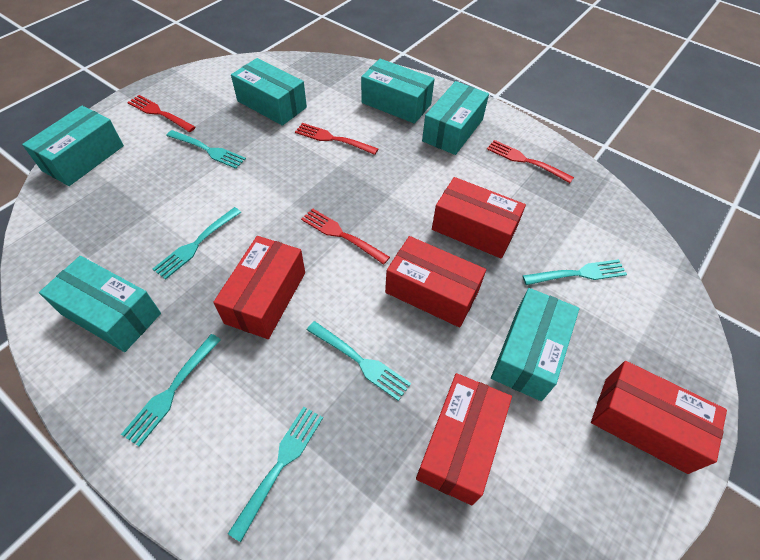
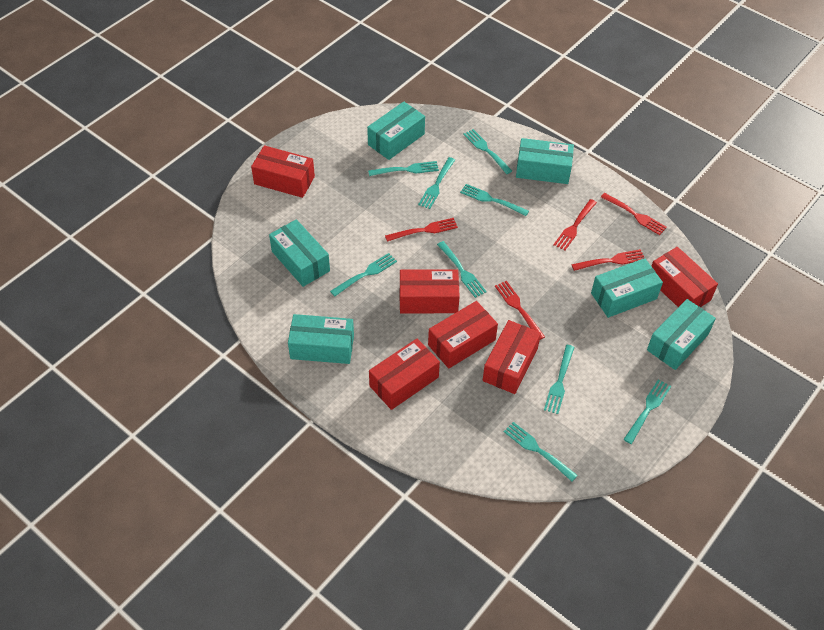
red box: [213,236,305,339] [385,236,486,327] [416,373,512,505] [432,177,526,259] [591,361,727,474] = 5 -> [251,145,315,198] [369,339,440,410] [400,270,460,313] [428,301,498,369] [483,320,541,394] [651,247,718,307] = 6
red fork: [127,95,196,132] [295,123,378,155] [301,208,390,265] [487,140,574,183] = 4 -> [385,218,458,242] [495,281,545,340] [553,199,597,251] [572,249,644,271] [601,193,667,235] = 5
turquoise fork: [121,334,221,447] [153,207,241,280] [166,130,246,169] [228,407,323,542] [307,321,411,401] [523,259,627,285] = 6 -> [330,253,397,296] [368,161,439,176] [418,157,455,209] [437,241,487,298] [460,184,529,216] [463,129,512,174] [504,422,578,481] [544,345,575,414] [623,379,671,444] = 9

